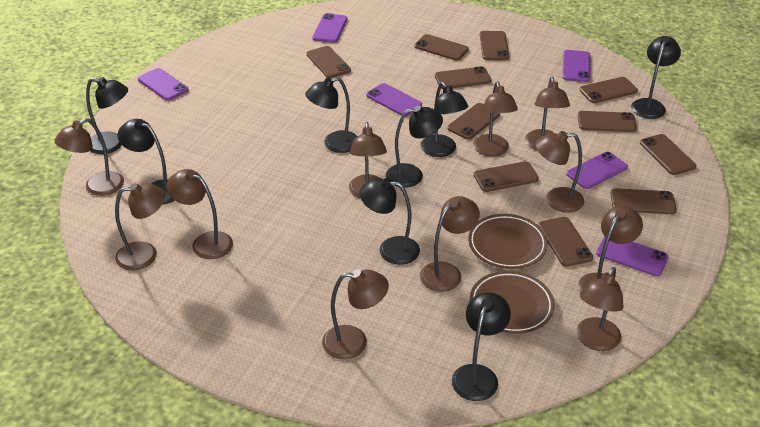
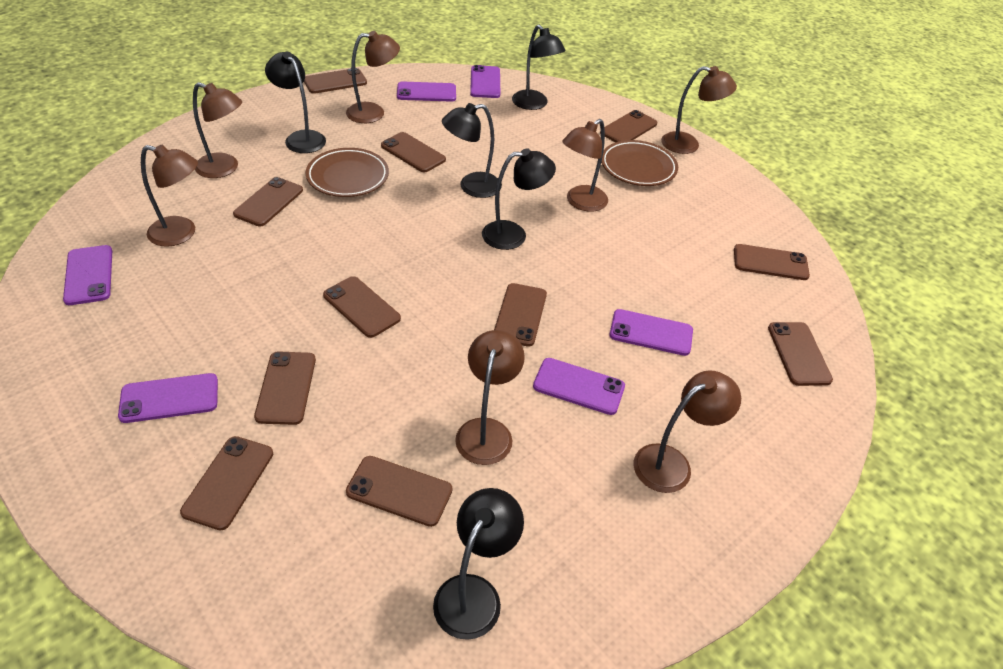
black lamp: [86,77,128,154] [117,119,175,204] [305,77,357,153] [359,178,420,265] [386,106,443,188] [420,82,468,157] [452,292,511,401] [631,36,681,119] = 8 -> [265,52,326,153] [433,488,524,640] [442,103,502,198] [482,148,556,250] [512,25,566,110] = 5
brown lamp: [54,118,124,196] [115,183,166,271] [167,169,233,259] [322,269,389,359] [349,122,387,198] [420,196,480,292] [473,81,518,156] [525,77,570,151] [535,131,584,213] [576,267,624,351] [578,206,643,292] = 11 -> [141,145,198,247] [193,82,242,178] [346,31,400,123] [455,330,525,465] [562,119,608,212] [634,370,741,493] [661,66,737,154] = 7

